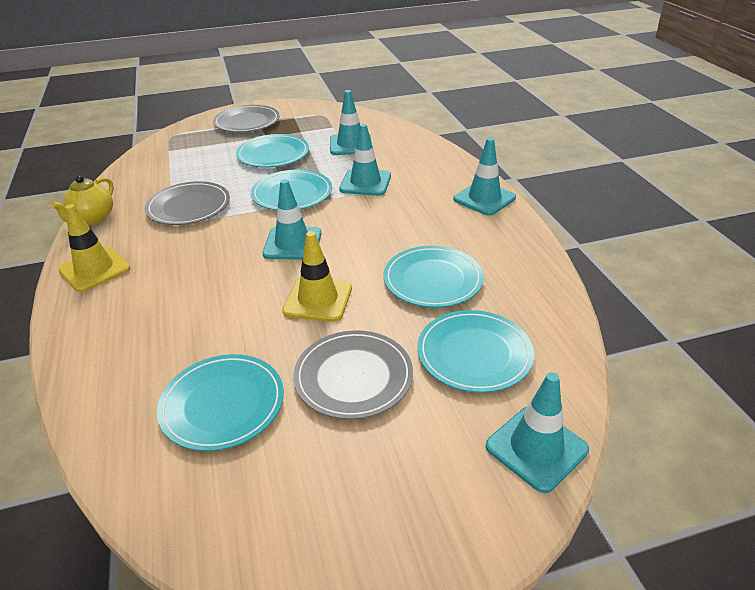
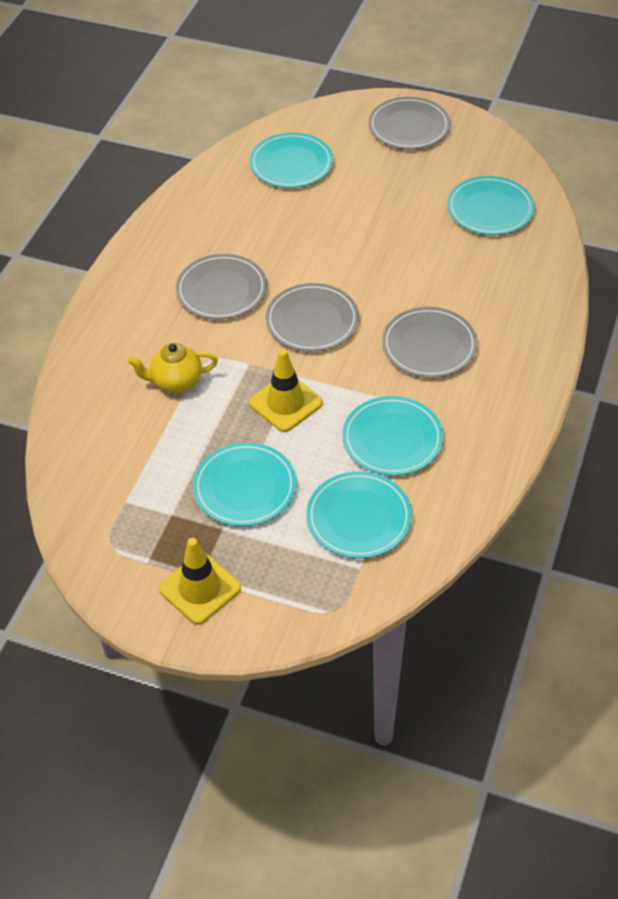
grey plate: [145,181,230,225] [213,105,280,132] [293,330,413,419] = 3 -> [176,254,267,319] [266,283,359,352] [369,97,450,149] [382,307,477,378] = 4
turquoise traffic cone: [262,179,321,260] [330,90,371,155] [339,124,391,196] [453,138,516,216] [486,372,589,493] = 5 -> none = 0

